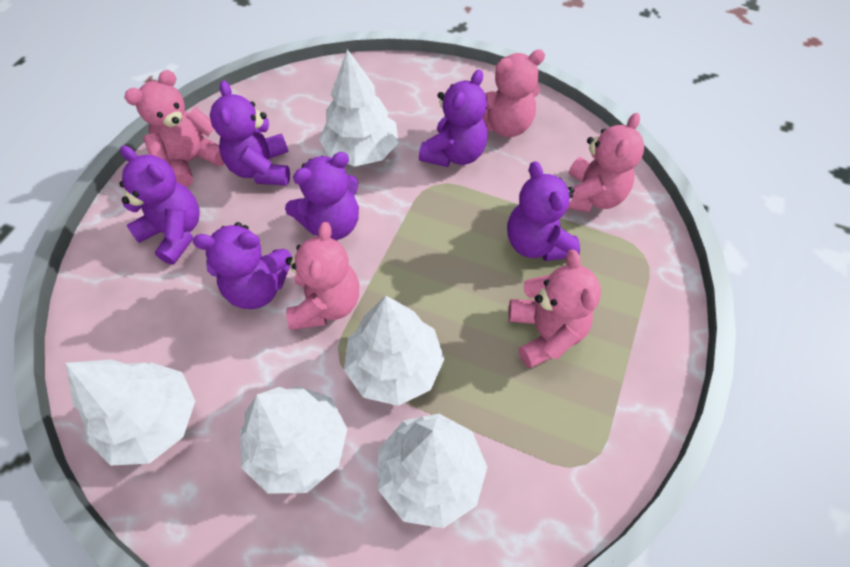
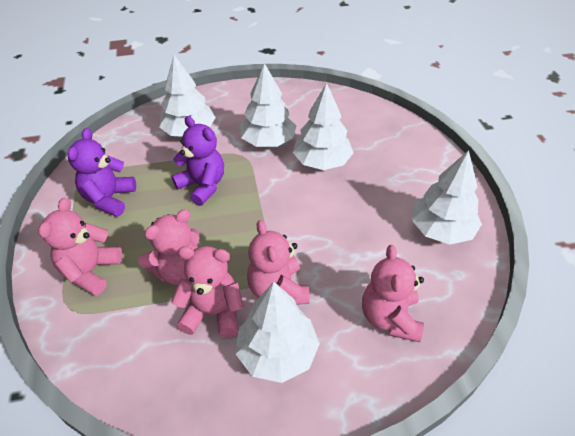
purple teddy bear: [119,146,200,265] [193,222,292,309] [210,80,290,186] [285,152,359,240] [419,69,488,167] [507,161,580,261] = 6 -> [68,128,136,217] [172,116,224,206] = 2

